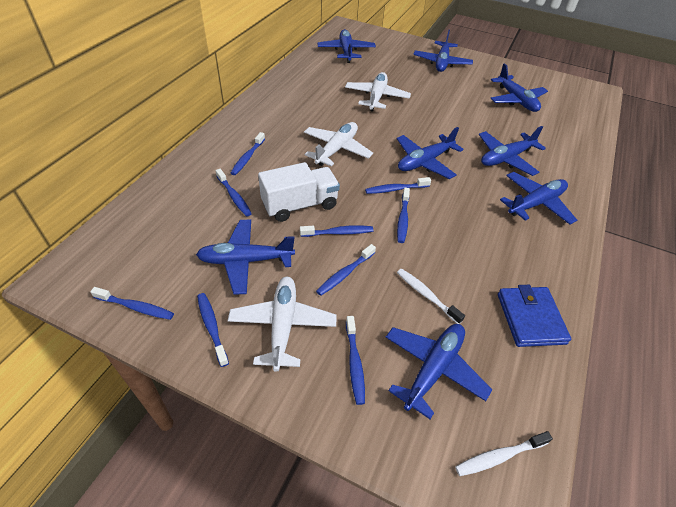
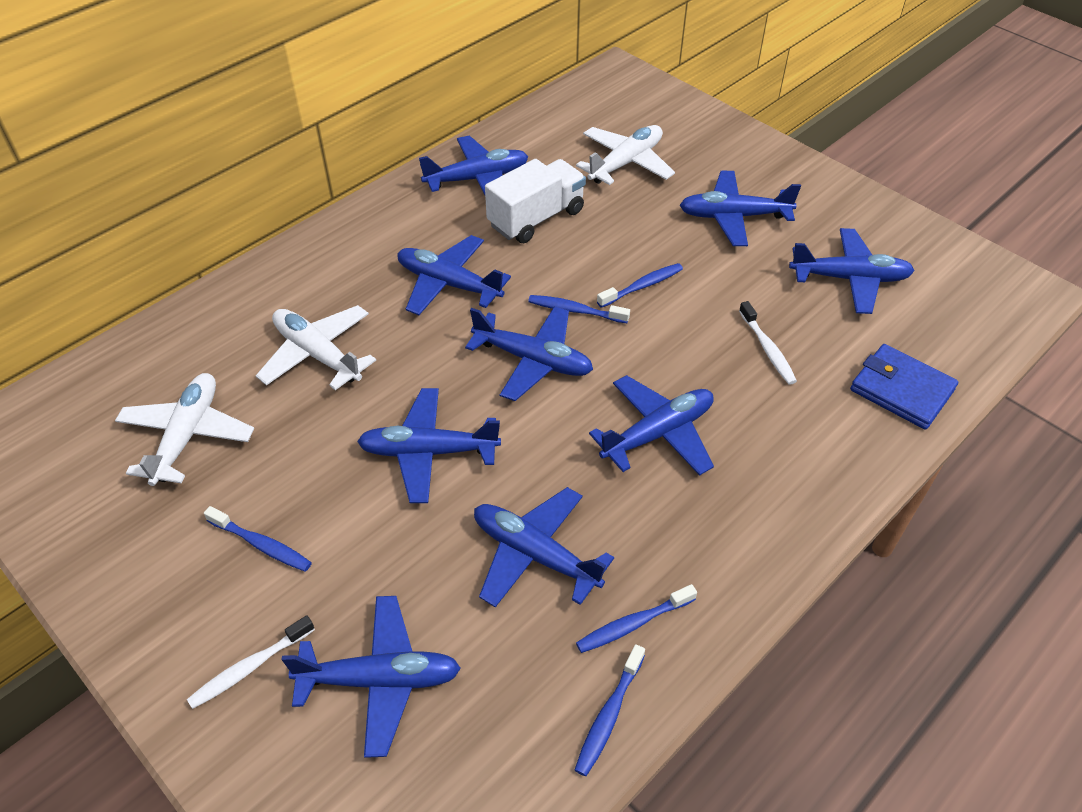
blue plane: [196,220,295,295] [317,29,376,63] [386,324,492,419] [397,127,463,179] [413,30,473,72] [479,126,546,176] [490,63,548,112] [500,172,577,225] = 8 -> [282,596,461,758] [357,388,501,503] [398,235,511,315] [419,136,528,195] [465,306,593,401] [474,487,614,607] [589,375,714,476] [680,171,801,246] [789,228,915,314] = 9
blue toothbrush: [90,287,174,320] [197,293,229,367] [216,169,252,217] [231,132,265,175] [300,225,373,237] [316,244,376,296] [346,316,365,405] [365,177,431,194] [397,188,410,243] = 9 -> [204,506,312,572] [528,295,630,323] [575,644,645,776] [576,584,697,653] [597,263,683,308] = 5

